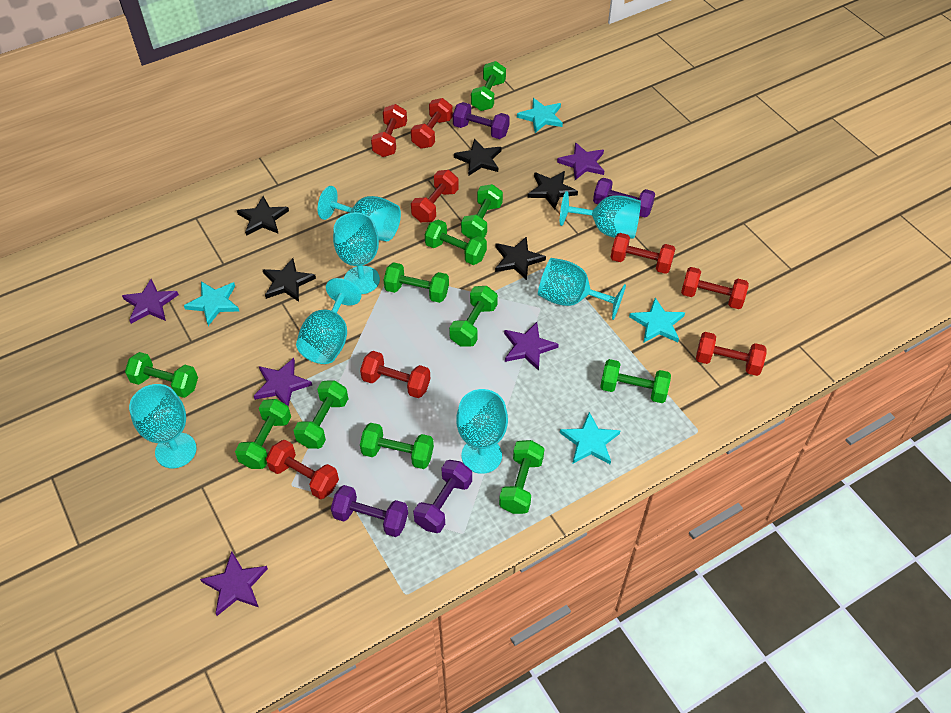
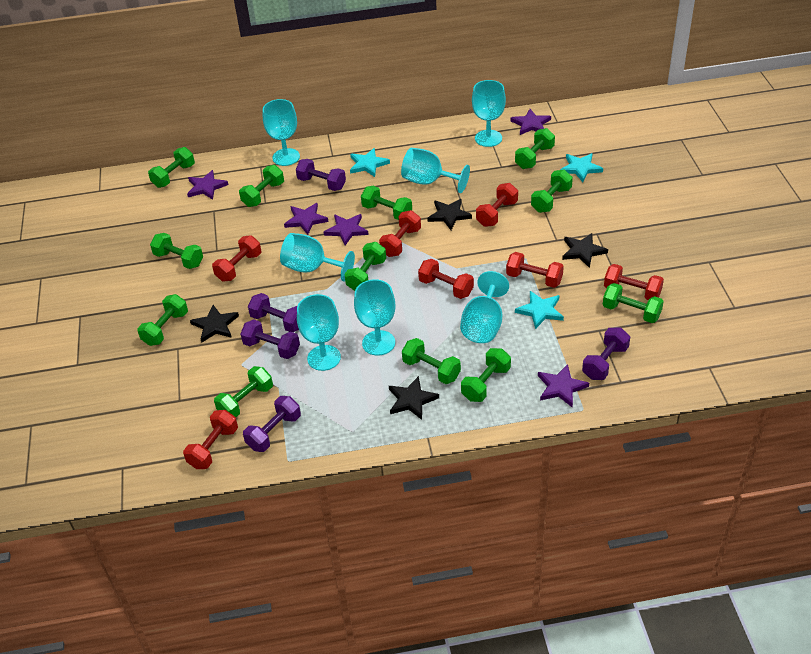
black star: [237,196,289,236] [263,258,316,302] [454,139,502,176] [495,236,546,280] [528,171,578,210] = 5 -> [190,305,239,343] [389,376,439,420] [427,199,472,230] [562,233,608,268] = 4
green dumbbell: [125,352,198,398] [235,399,291,469] [293,380,348,449] [360,423,434,469] [384,262,449,303] [425,219,487,265] [449,286,498,347] [461,184,503,239] [471,61,506,111] [499,440,544,514] [600,359,671,403] = 11 -> [137,294,188,346] [148,147,195,188] [150,233,203,269] [214,366,273,417] [239,165,284,207] [344,242,386,291] [361,186,412,220] [402,338,461,384] [461,348,511,402] [515,128,555,169] [531,170,573,213] [603,283,664,323] = 12
purple dumbbell: [331,485,408,537] [413,460,472,533] [453,102,510,139] [593,178,655,218] = 4 -> [240,319,300,359] [243,396,301,452] [248,293,299,332] [296,159,346,191] [582,328,630,380] = 5
red dumbbell: [266,440,339,499] [360,351,431,398] [371,104,407,157] [411,98,453,149] [411,170,459,222] [610,233,676,274] [681,267,749,309] [696,332,767,376] = 8 -> [183,410,238,469] [212,235,261,282] [379,210,421,257] [418,259,474,299] [476,183,518,227] [506,252,564,288] [604,264,664,300] = 7
turquoise star: [184,281,239,326] [517,98,563,133] [560,412,621,464] [629,298,685,343] = 4 -> [350,148,390,177] [515,291,564,329] [560,153,603,182] = 3

